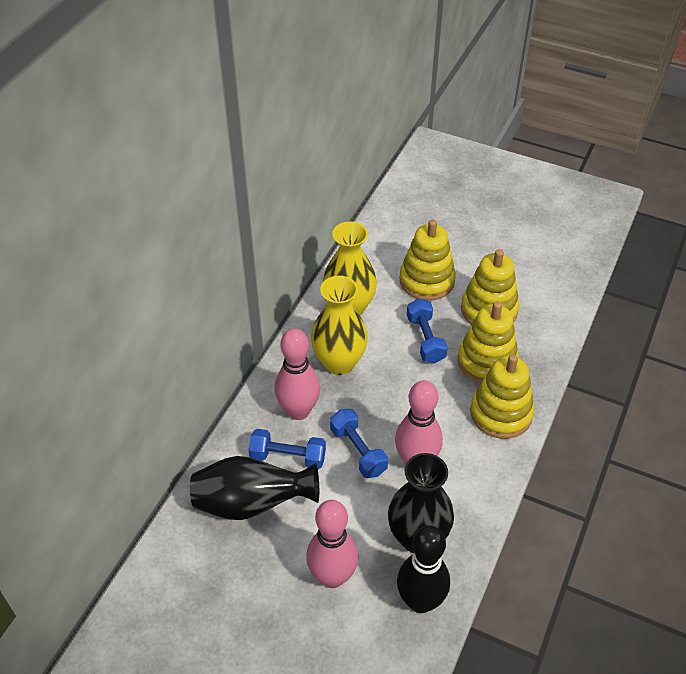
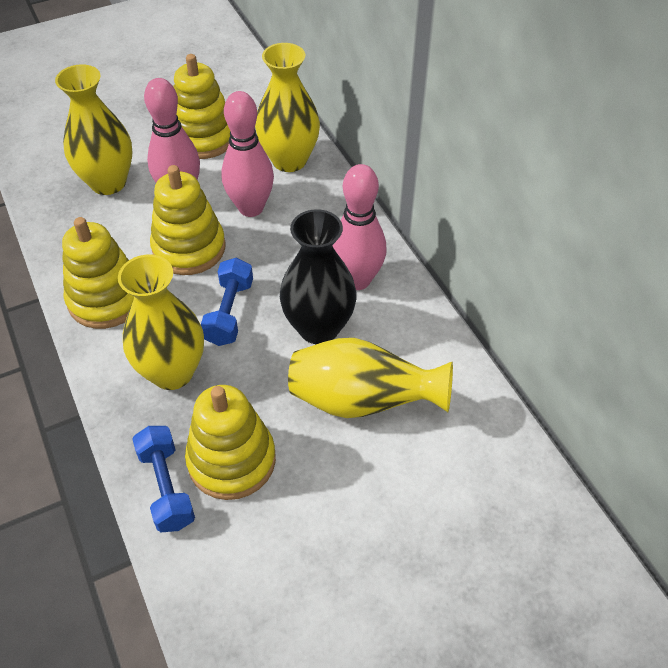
black bowling pin: [397,525,450,613] = 1 -> none = 0
black vase: [190,456,319,520] [388,453,454,553] = 2 -> [280,209,357,344] = 1
blue dumbbell: [249,429,326,469] [330,409,388,478] [407,298,448,363] = 3 -> [132,426,195,532] [201,258,253,346] = 2
yellow vase: [311,276,368,375] [323,221,377,316] = 2 -> [55,64,132,195] [118,254,204,390] [255,43,320,172] [288,338,453,418] = 4

